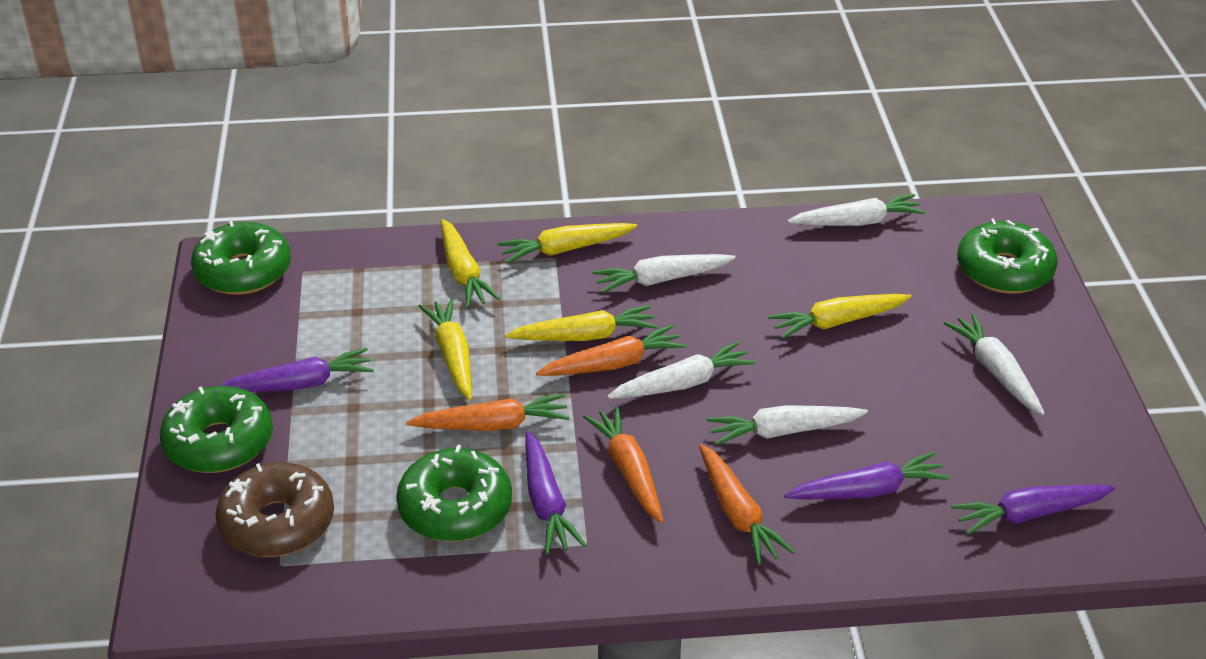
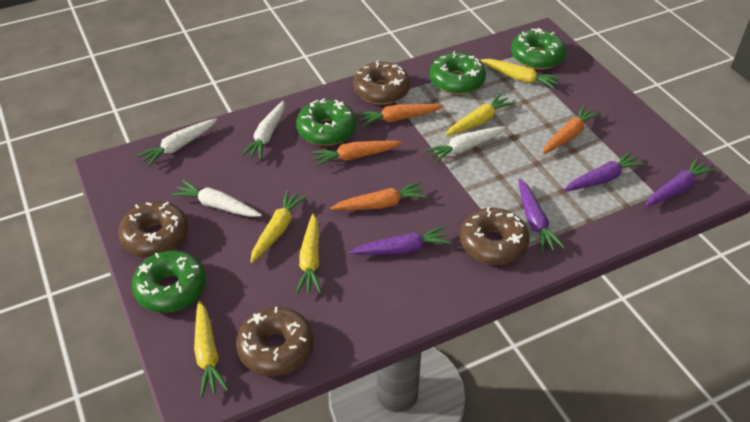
brown donut: [215,462,334,557] = 1 -> [118,201,189,257] [236,307,314,376] [353,60,410,105] [460,207,529,265] = 4
white carrot: [592,254,736,293] [607,341,756,399] [707,405,868,445] [787,194,926,226] [943,313,1045,415] = 5 -> [136,118,217,167] [171,180,262,217] [241,101,285,160] [425,126,506,163] = 4

